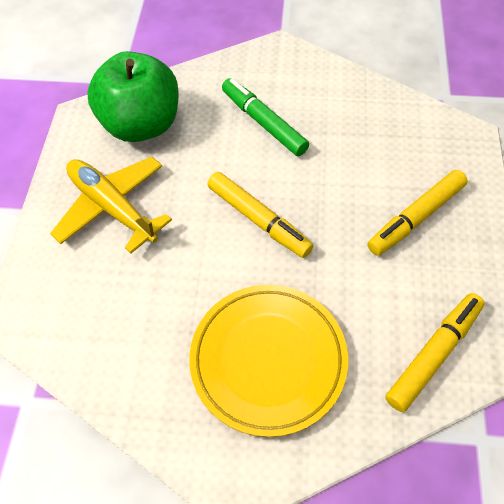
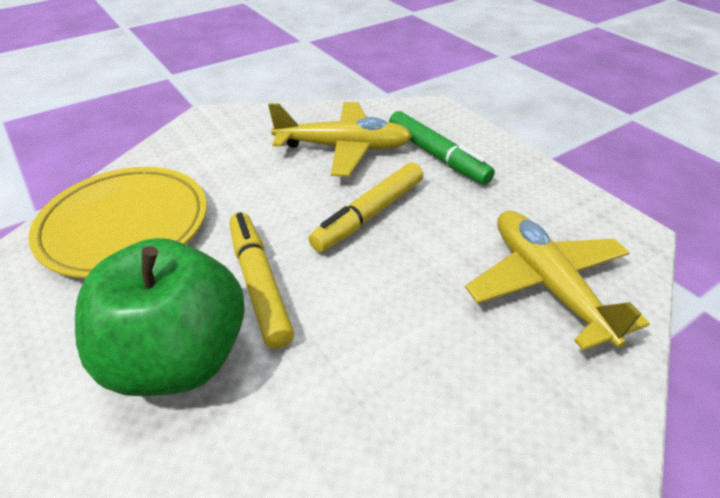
yellow marker: [207,172,313,258] [368,170,468,256] [385,293,484,412] = 3 -> [229,212,294,349] [309,162,423,252] = 2
yellow plane: [50,157,172,253] = 1 -> [268,102,412,177] [465,211,650,351] = 2

